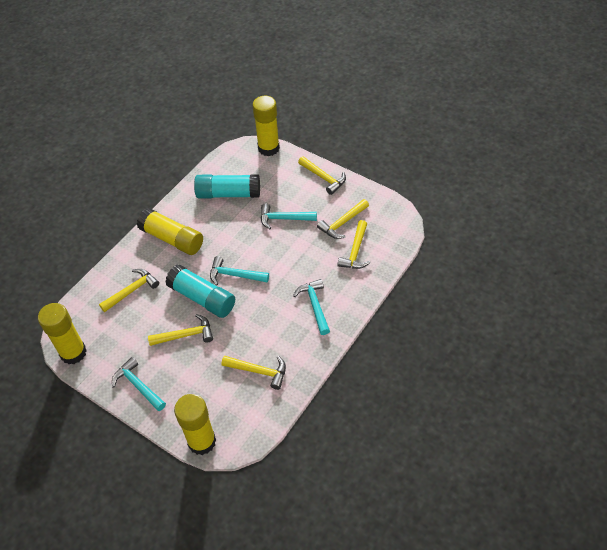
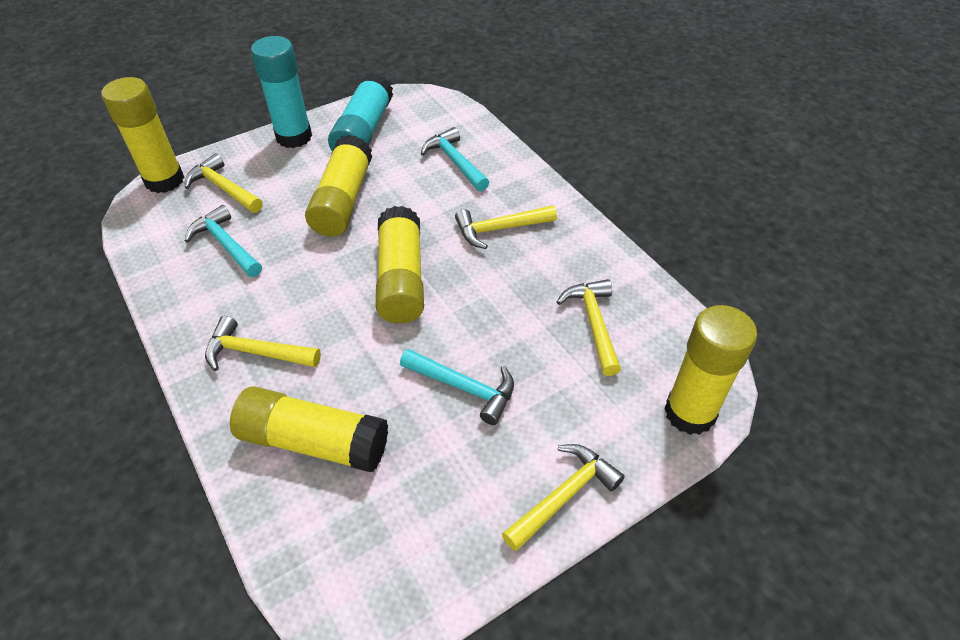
turquoise hammer: [112,357,166,411] [210,256,269,285] [261,203,317,229] [293,279,330,335] = 4 -> [185,205,262,277] [400,349,514,425] [421,127,489,191] = 3
yellow glue stick: [38,303,87,364] [137,208,203,255] [174,394,216,455] [253,96,280,156] = 4 -> [101,77,184,193] [230,386,388,472] [305,135,372,237] [376,206,424,324] [664,305,757,435] = 5
yellow hammer: [99,269,159,312] [148,314,213,346] [221,356,286,390] [298,156,346,195] [317,199,369,239] [338,220,370,269] = 6 -> [185,153,263,213] [205,316,321,371] [455,205,557,249] [502,444,625,551] [557,279,621,376] = 5

